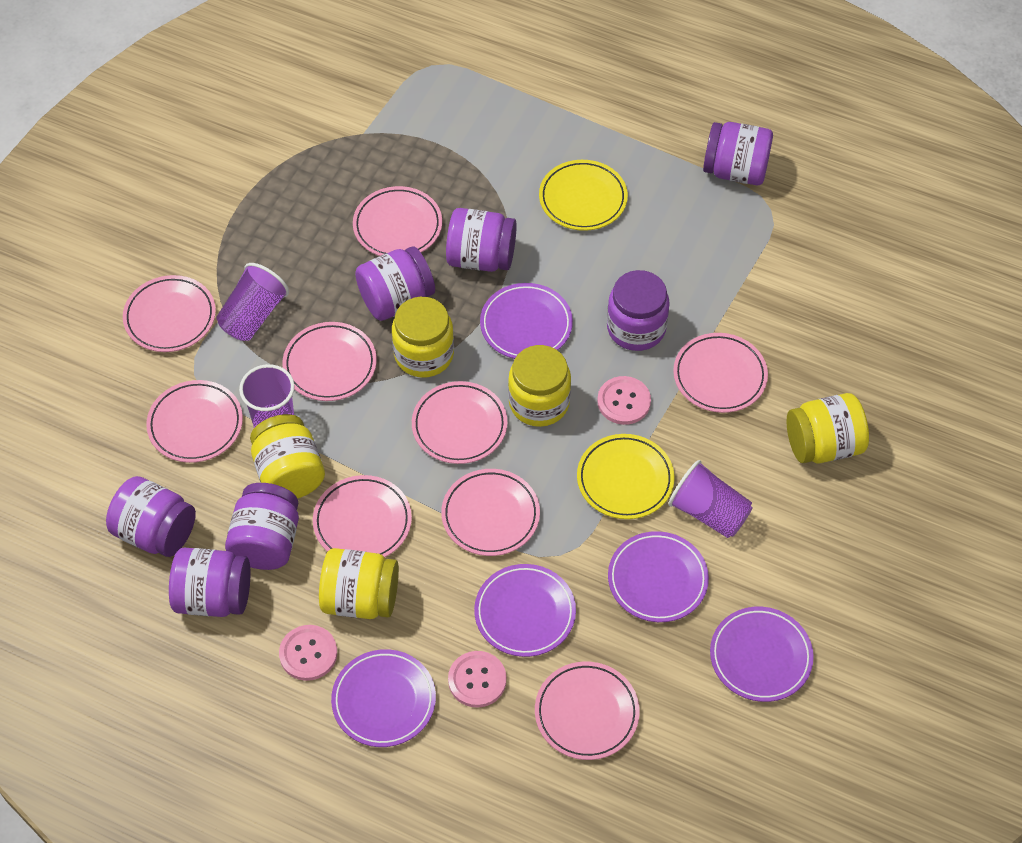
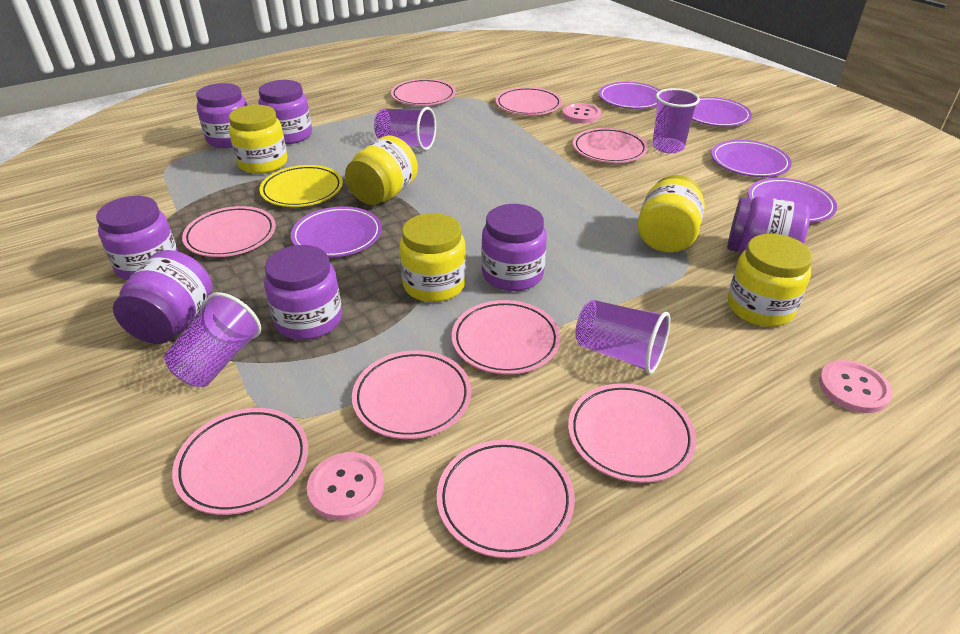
purple cup: [216,263,289,341] [239,364,295,428] [668,460,753,538] = 3 -> [164,292,261,387] [374,107,436,150] [575,300,670,374] [652,88,700,153] = 4
yellow plate: [539,160,628,231] [577,434,674,519] = 2 -> [259,165,343,207] = 1

